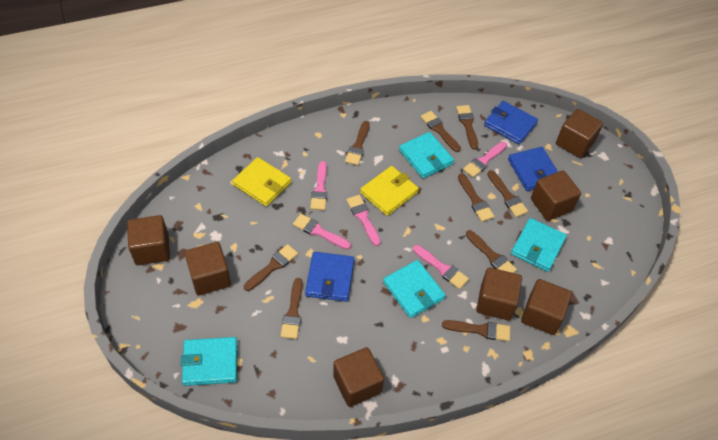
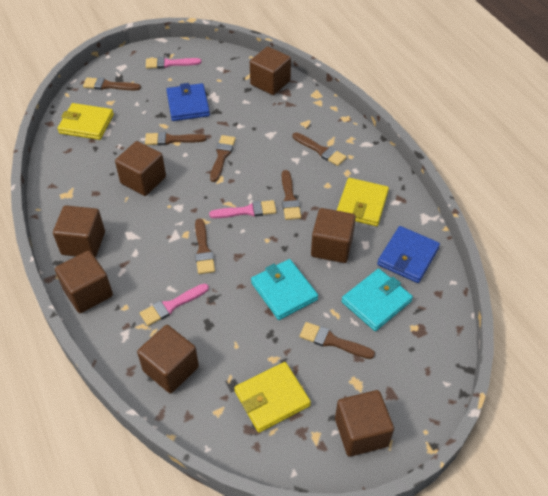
blue wallet: [305,252,354,302] [484,101,538,144] [508,147,558,191] = 3 -> [166,83,210,121] [377,226,440,283] = 2
brown brush: [244,244,298,291] [280,278,303,339] [345,121,370,165] [421,111,461,152] [442,320,510,341] [456,105,478,150] [458,173,494,222] [466,230,517,273] [487,170,528,217] = 9 -> [83,77,141,90] [145,132,207,145] [195,218,215,274] [210,135,236,182] [282,170,301,220] [293,132,347,166] [299,322,375,359] = 7
pink brush: [293,214,351,249] [310,161,327,210] [346,195,381,246] [413,245,469,289] [463,142,507,178] = 5 -> [140,283,209,326] [146,57,202,69] [209,200,276,218] = 3
turquoise wallet: [181,337,237,386] [383,260,446,318] [399,132,454,178] [511,218,567,272] = 4 -> [251,259,318,320] [342,269,413,331] = 2
yellow wallet: [232,157,291,206] [360,166,419,216] = 2 -> [57,103,114,140] [234,362,311,433] [337,178,389,226] = 3

